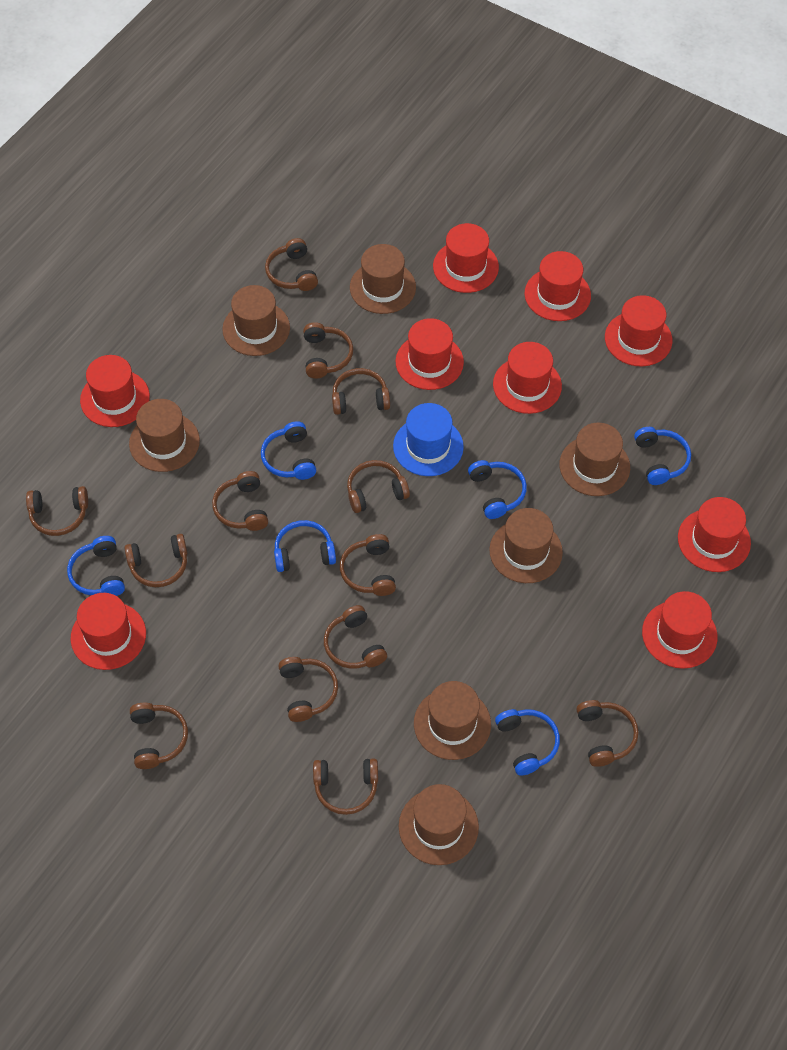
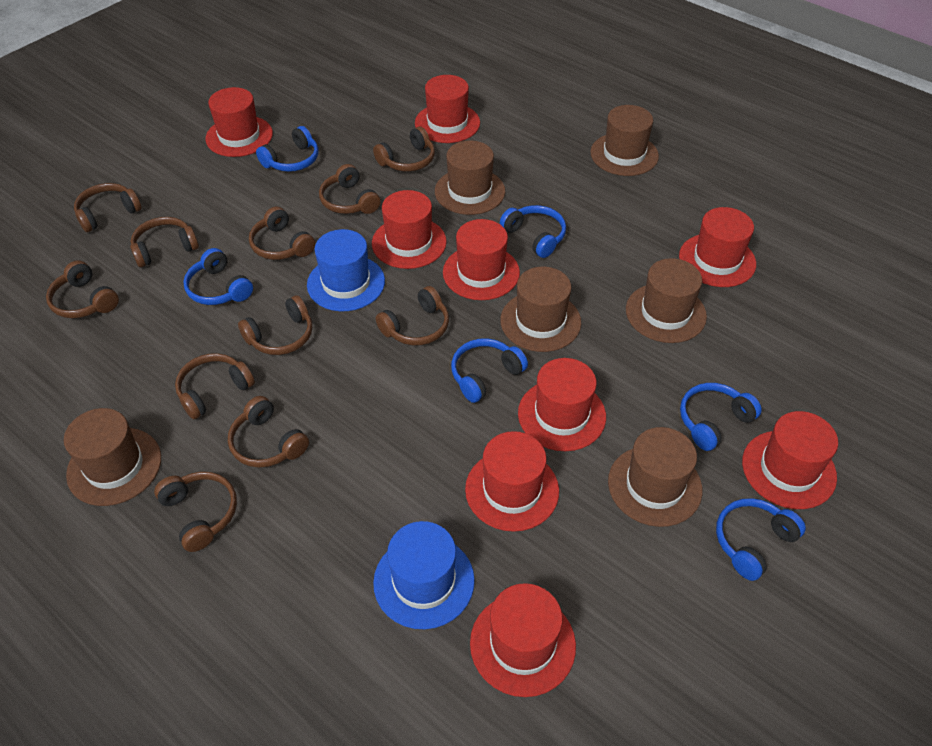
blue hat: [393,403,464,476] = 1 -> [307,229,385,311] [373,521,475,629] = 2
brown hat: [129,399,200,472] [222,285,290,356] [350,244,416,314] [399,784,479,865] [414,681,491,760] [489,508,563,583] [559,423,630,496] = 7 -> [64,408,161,506] [435,140,505,215] [500,267,581,352] [590,105,659,176] [608,427,702,527] [626,258,707,343] = 6
brown headphones: [26,486,88,536] [125,534,187,587] [130,703,188,769] [212,471,268,531] [265,238,318,291] [278,657,338,722] [303,322,353,378] [313,759,378,815] [324,605,387,669] [332,368,390,415] [340,534,396,596] [347,460,410,513] [576,700,638,767] = 13 -> [46,260,119,318] [74,183,142,232] [130,217,199,267] [154,472,237,552] [175,353,255,419] [228,396,309,468] [238,295,313,355] [249,206,315,260] [319,164,381,214] [373,127,435,171] [376,286,449,345] = 11

